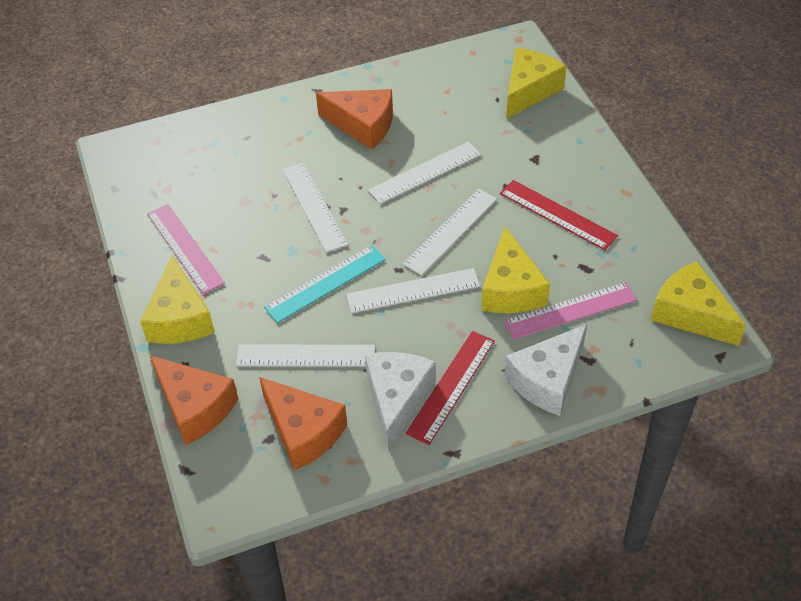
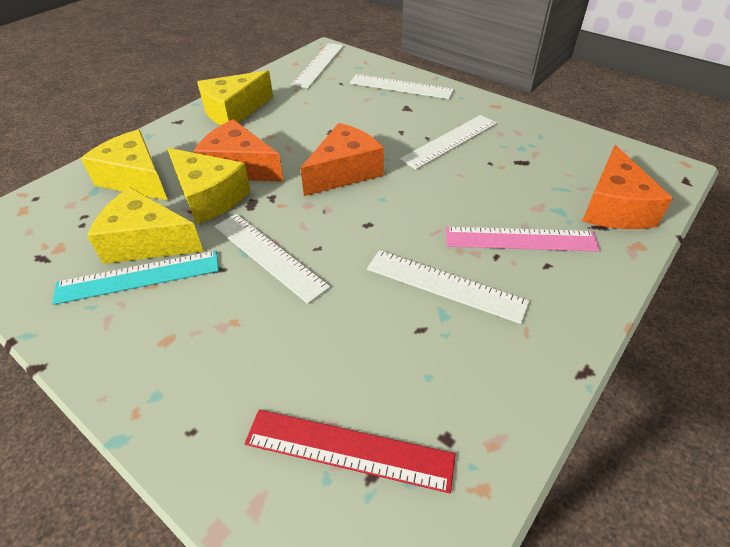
pink ruler: [147,204,225,294] [504,282,637,339] = 2 -> [446,227,600,252] = 1
red ruler: [406,331,495,445] [500,180,618,250] = 2 -> [245,409,456,493] = 1
white cheese: [365,352,436,450] [504,324,587,416] = 2 -> none = 0

